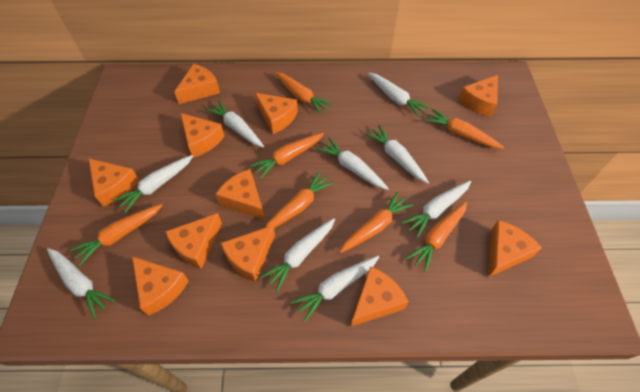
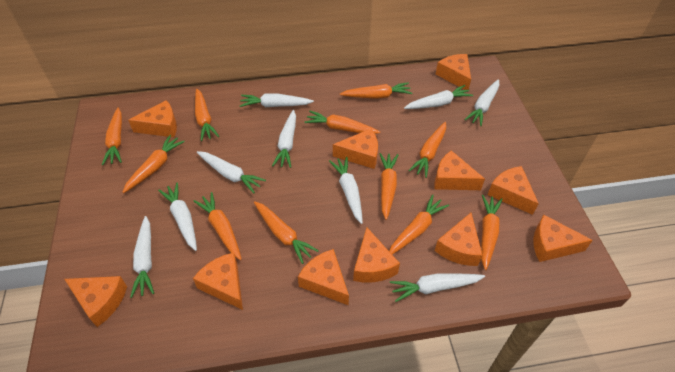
orange carrot: [70,204,163,266] [250,133,324,179] [265,171,334,228] [275,72,333,115] [340,192,413,253] [406,201,467,272] [425,109,504,149] = 7 -> [102,108,122,165] [123,135,185,193] [194,192,242,260] [195,89,219,141] [254,201,319,264] [304,111,380,134] [340,82,412,99] [379,153,398,220] [389,194,449,254] [408,122,446,178] [481,195,503,270] = 11

